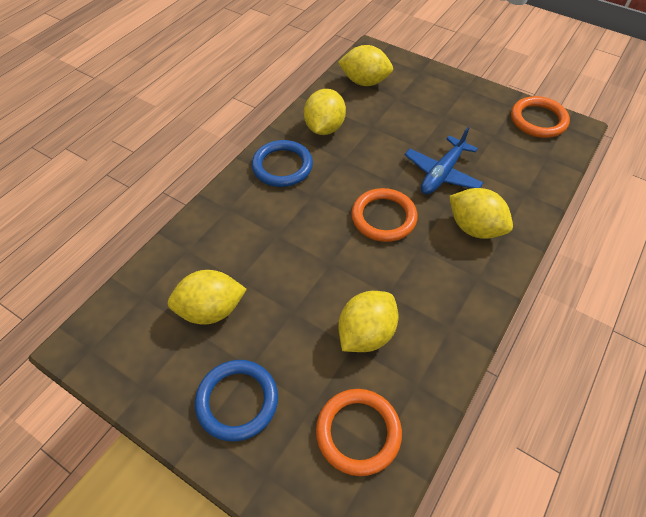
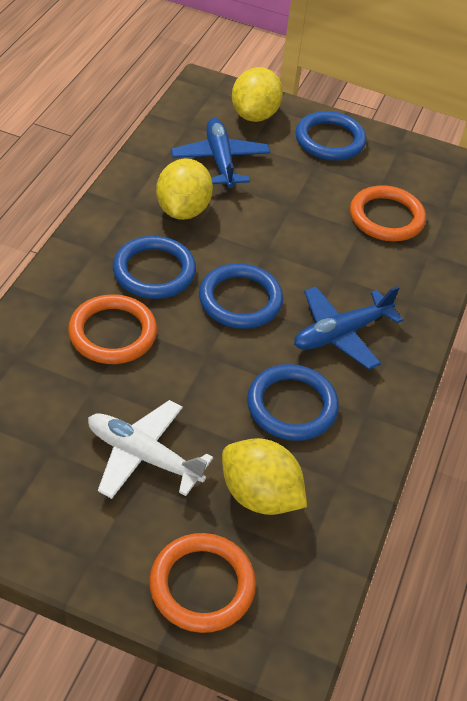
blue plane: [405,127,483,194] = 1 -> [171,118,270,188] [294,286,403,369] = 2
blue ring: [195,360,278,441] [252,140,313,187] = 2 -> [113,236,196,299] [199,264,283,329] [247,364,339,441] [295,111,366,161] = 4
white plane: none = 0 -> [88,400,213,499] = 1
yellow lemon: [168,270,247,325] [304,89,346,135] [338,45,393,86] [338,291,399,352] [449,188,513,239] = 5 -> [156,159,213,220] [222,438,307,515] [232,67,283,122] = 3

